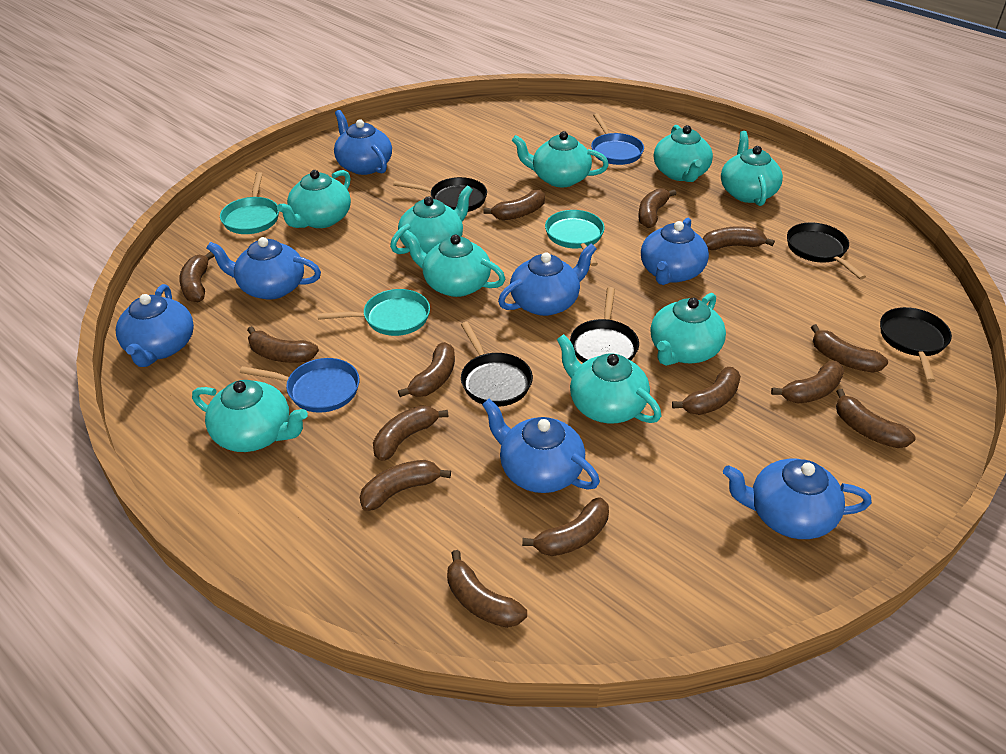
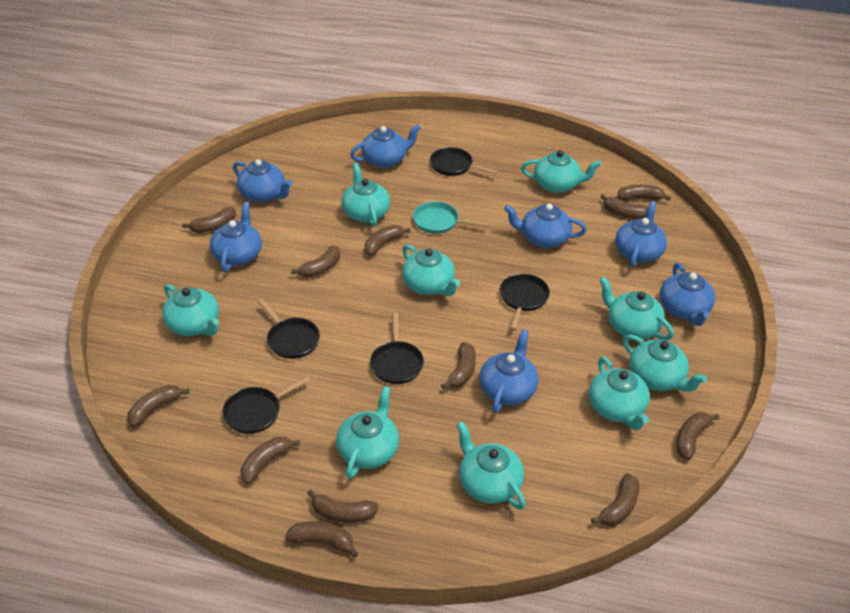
blue pan: [240,358,359,413] [591,113,644,165] = 2 -> none = 0
brown banana: [179,252,214,303] [247,326,319,363] [360,460,451,511] [373,405,448,461] [398,342,455,397] [447,550,527,628] [483,190,545,220] [522,498,609,556] [638,188,677,228] [672,367,741,415] [703,226,775,250] [771,361,844,403] [811,324,888,373] [836,389,915,448] = 14 -> [127,385,189,427] [182,207,236,233] [240,437,300,484] [285,521,358,558] [291,246,340,278] [307,490,379,523] [364,225,411,255] [441,342,476,389] [591,473,639,526] [600,194,648,219] [617,184,671,201] [676,413,719,460] = 12
turquoise pan: [220,172,279,234] [317,289,430,336] [545,210,605,266] = 3 -> [413,201,489,234] = 1

